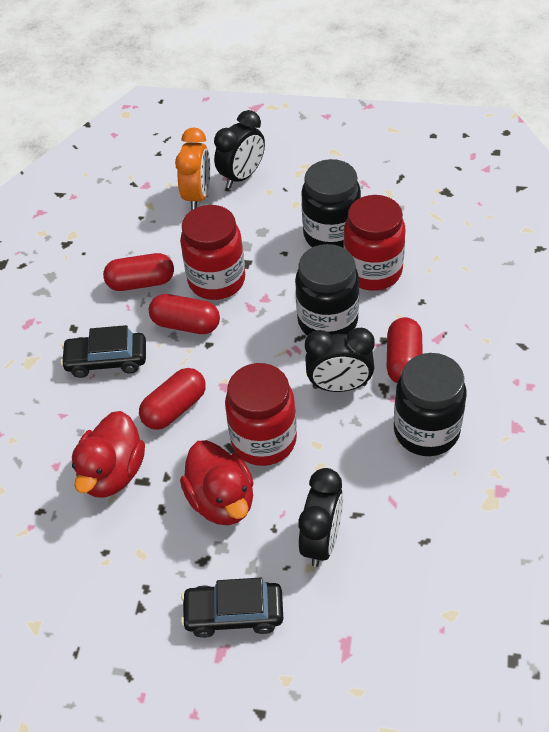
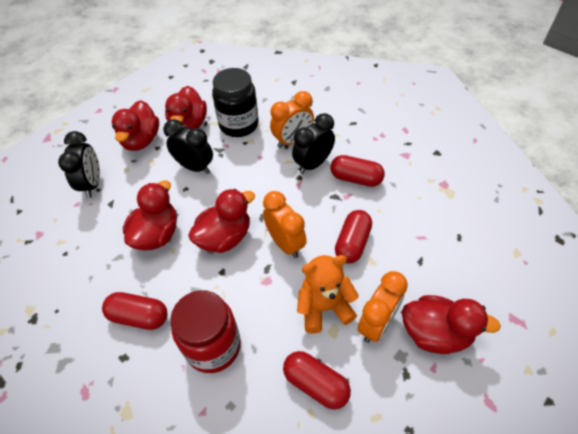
black car: [61,325,146,378] [181,578,283,638] = 2 -> none = 0
black jar: [295,244,359,336] [301,159,361,248] [394,353,467,456] = 3 -> [212,68,259,137] = 1
orange clock: [175,128,210,210] = 1 -> [263,191,307,258] [270,91,314,148] [358,271,408,343] = 3
orange teddy bear: none = 0 -> [297,255,359,333] = 1
red duck: [72,411,145,497] [180,440,254,525] = 2 -> [112,100,159,151] [123,180,177,250] [165,86,207,129] [188,189,255,253] [402,295,501,354] = 5
red jar: [180,205,245,300] [225,363,297,466] [344,195,406,291] = 3 -> [170,290,241,373] = 1

